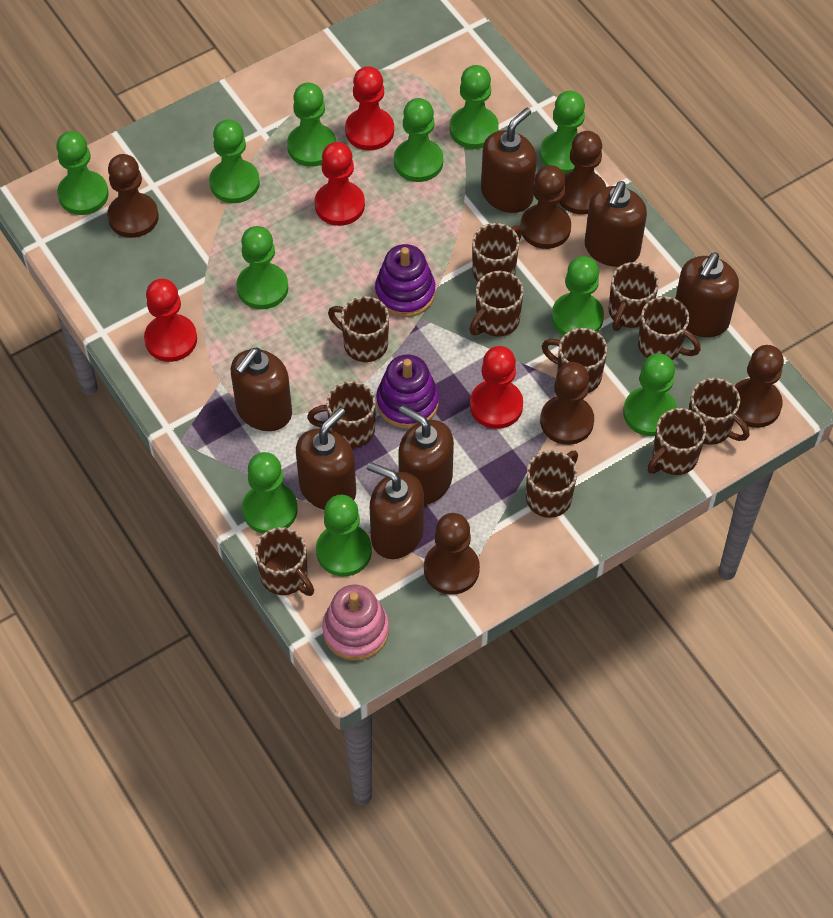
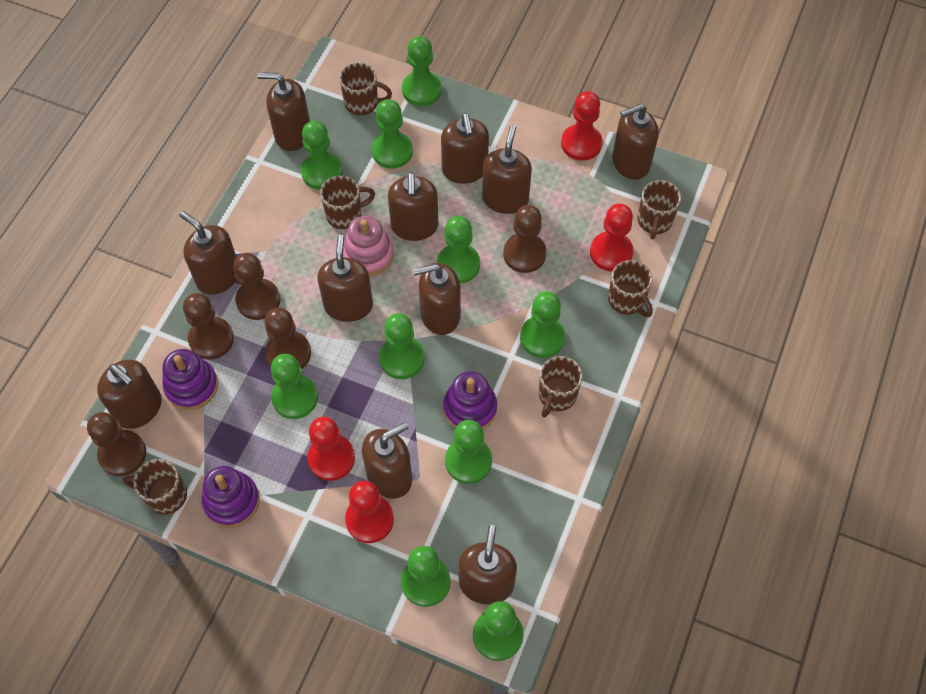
brown mug: [255,527,314,596] [307,381,376,448] [328,296,389,362] [469,271,524,337] [472,223,522,282] [526,450,578,518] [542,328,607,393] [609,262,659,331] [638,296,701,360] [647,408,706,475] [689,378,749,445] = 11 -> [123,459,187,515] [320,175,375,229] [339,63,392,115] [539,356,583,418] [608,260,653,317] [637,180,681,239] = 6
brown pawn: [107,154,159,238] [424,513,480,595] [521,165,571,249] [540,362,594,445] [559,131,606,215] [734,345,784,428] = 6 -> [87,412,146,476] [183,293,234,360] [233,253,280,320] [264,308,311,369] [503,205,547,273] = 5
brown soap dispenser: [231,347,292,431] [296,407,356,510] [367,462,424,559] [398,405,454,505] [481,108,537,213] [585,181,647,267] [675,252,739,337] = 7 -> [97,360,162,429] [179,211,237,295] [257,72,310,151] [317,235,373,322] [362,422,412,499] [388,172,439,241] [413,263,461,335] [441,113,489,184] [459,525,517,604] [482,125,532,214] [612,104,659,180] = 11
green pawn: [56,131,109,215] [209,119,260,203] [236,226,288,309] [242,452,298,534] [287,83,336,167] [316,495,372,576] [394,98,443,182] [450,65,499,149] [540,91,585,175] [551,256,604,336] [623,353,677,436] = 11 -> [271,354,318,419] [301,121,343,190] [372,99,413,169] [379,313,425,379] [401,546,451,607] [402,36,442,106] [437,216,480,284] [445,420,492,484] [473,601,524,661] [520,291,565,358] = 10
purple stacking toy: [375,244,435,317] [376,354,439,429] = 2 -> [163,349,218,410] [202,466,260,528] [443,371,497,429] = 3

